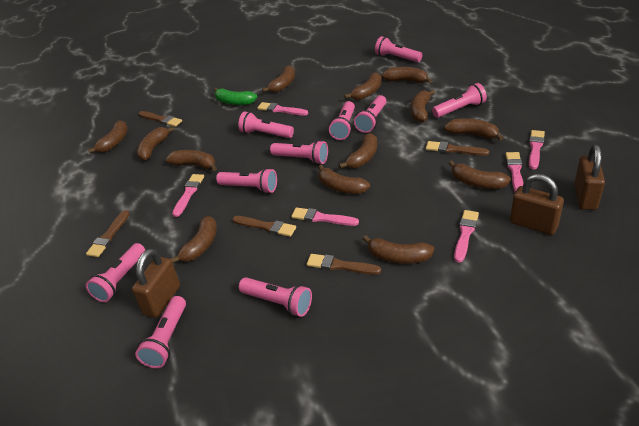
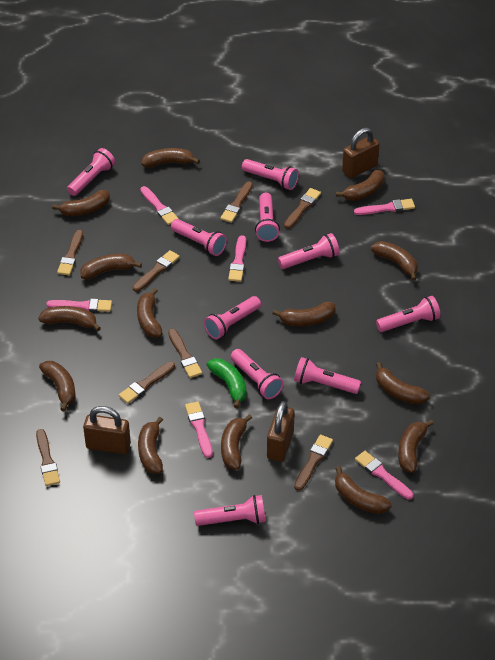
brown banana: [88,120,128,153] [137,126,175,161] [166,150,217,171] [170,216,217,263] [262,65,295,93] [318,165,370,194] [339,133,377,169] [345,72,382,100] [363,235,434,263] [382,67,432,83] [411,90,435,123] [444,118,504,141] [448,161,511,189] = 13 -> [38,306,101,331] [39,361,76,412] [52,190,110,216] [80,254,142,279] [137,288,163,337] [138,417,163,474] [141,148,200,168] [221,414,252,470] [272,302,336,326] [335,466,392,514] [336,170,385,201] [371,241,418,281] [376,362,430,404] [398,420,434,473] = 14
brown brush: [86,210,130,257] [139,111,182,127] [232,216,296,237] [307,254,381,275] [426,141,489,156] = 5 -> [36,429,60,486] [57,230,83,275] [119,362,175,404] [132,250,180,292] [168,329,202,378] [220,182,253,223] [284,188,321,229] [294,435,333,491] = 8

